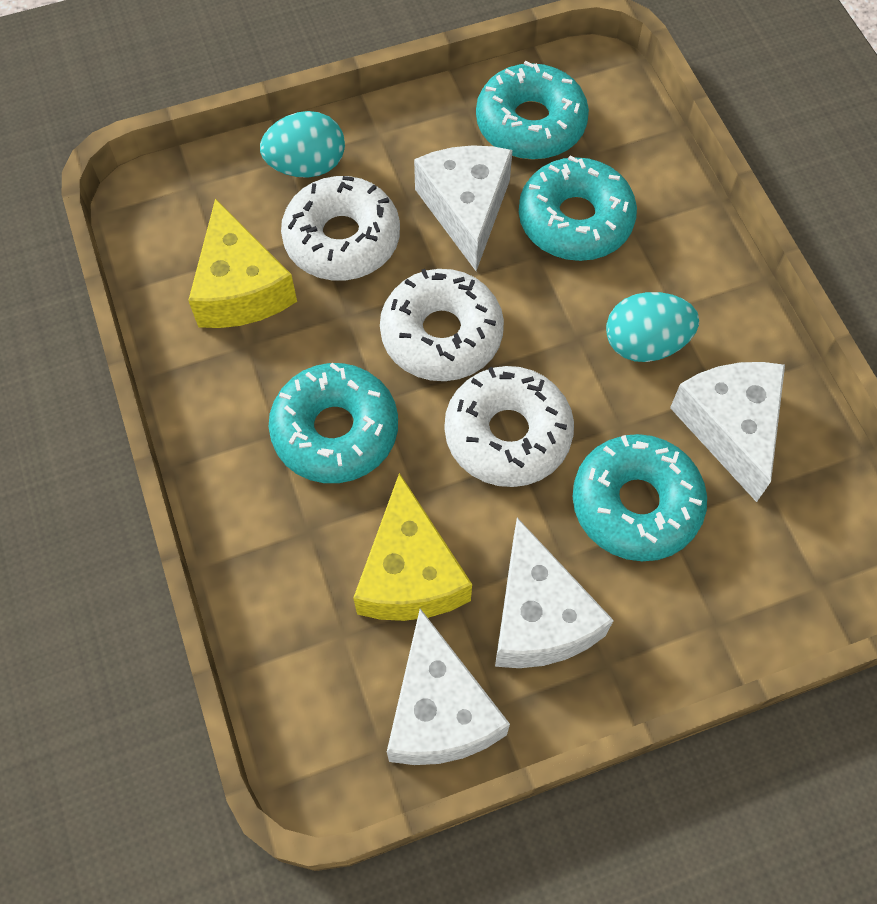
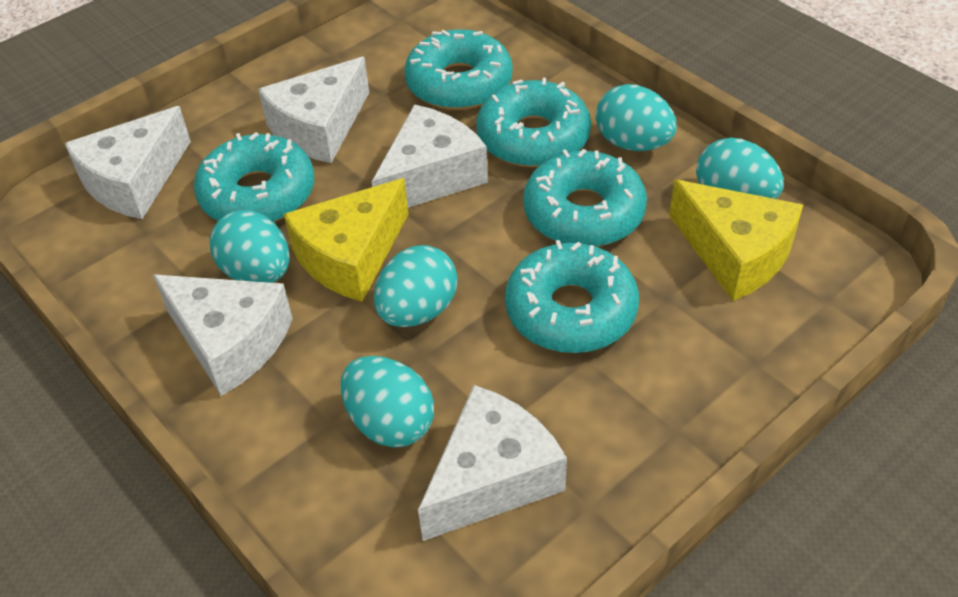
turquoise donut: [269,362,398,483] [476,61,589,160] [519,156,637,261] [573,434,707,561] = 4 -> [194,132,314,222] [404,29,513,110] [476,78,591,167] [505,240,639,353] [523,149,647,247] = 5
turquoise egg: [260,111,345,178] [606,292,699,362] = 2 -> [210,210,290,283] [341,356,434,448] [374,245,458,327] [596,84,677,151] [696,138,784,199] = 5
white cheese: [387,609,510,765] [414,145,513,271] [495,518,614,668] [670,362,785,502] = 4 -> [65,106,191,219] [153,275,293,396] [258,57,369,163] [372,105,488,208] [418,385,567,541] = 5
white donut: [281,176,400,281] [380,269,504,381] [445,366,574,487] = 3 -> none = 0

